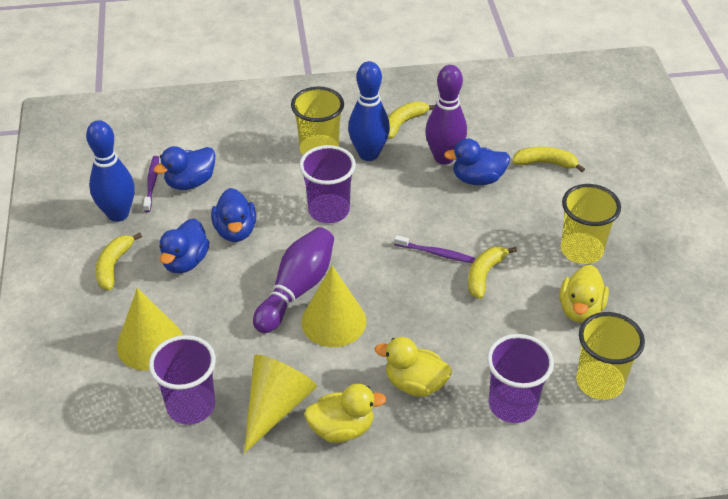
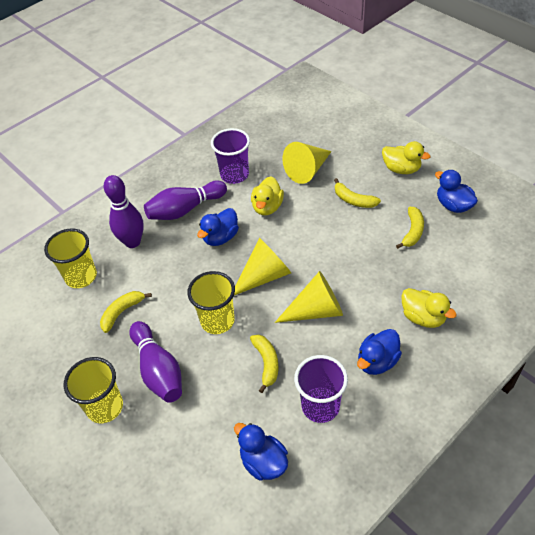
blue bowling pin: [86,120,135,222] [348,61,390,161] = 2 -> none = 0
purple bowling pin: [253,227,334,333] [425,65,467,165] = 2 -> [104,175,144,248] [129,321,182,403] [144,180,227,220] = 3
purple cup: [149,335,216,425] [299,145,356,223] [487,334,554,423] = 3 -> [211,128,250,184] [294,355,348,423] = 2
purple toothbrush: [143,156,159,212] [394,235,476,263] = 2 -> none = 0

